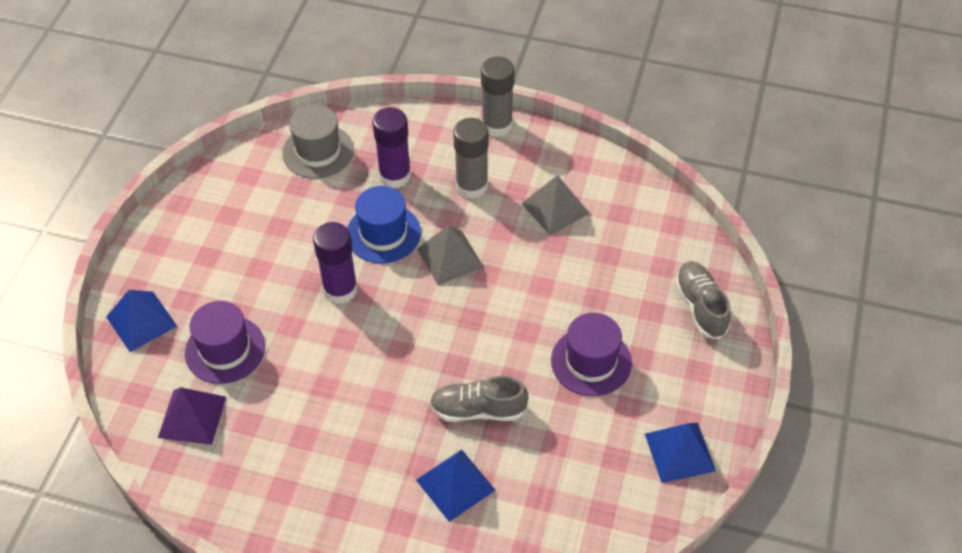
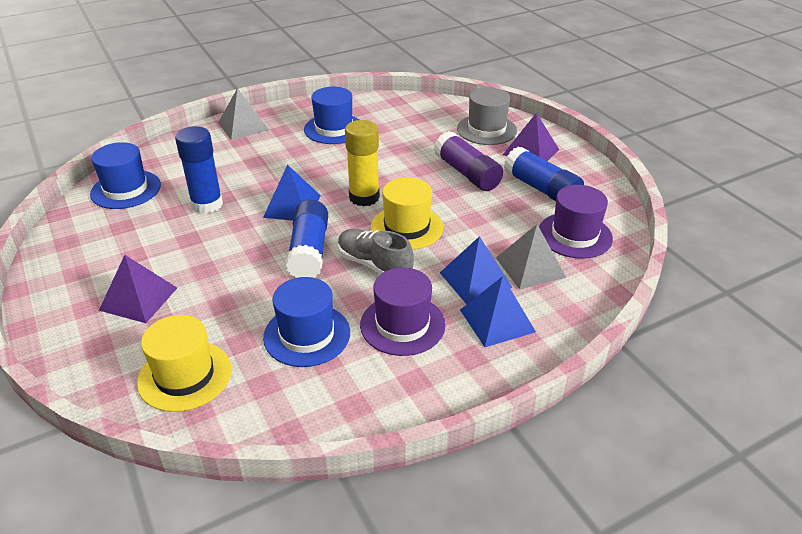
blue glue stick: none = 0 -> [175,126,223,214] [286,200,328,278] [504,147,584,201] = 3
blue hat: [347,186,421,263] = 1 -> [90,142,161,209] [263,277,350,367] [304,87,359,144] = 3
grey glue stick: [453,118,488,199] [481,56,515,137] = 2 -> none = 0
grey shoe: [430,376,528,422] [675,261,731,340] = 2 -> [338,229,414,274] = 1
purple glue stick: [313,222,358,304] [372,107,411,188] = 2 -> [434,131,503,191] = 1
purple pyramid: [158,387,226,445] = 1 -> [99,255,177,323] [503,113,559,161] = 2
yellow glue stick: none = 0 -> [345,120,380,206] = 1
yellow hat: none = 0 -> [137,315,232,412] [371,177,443,250] = 2

